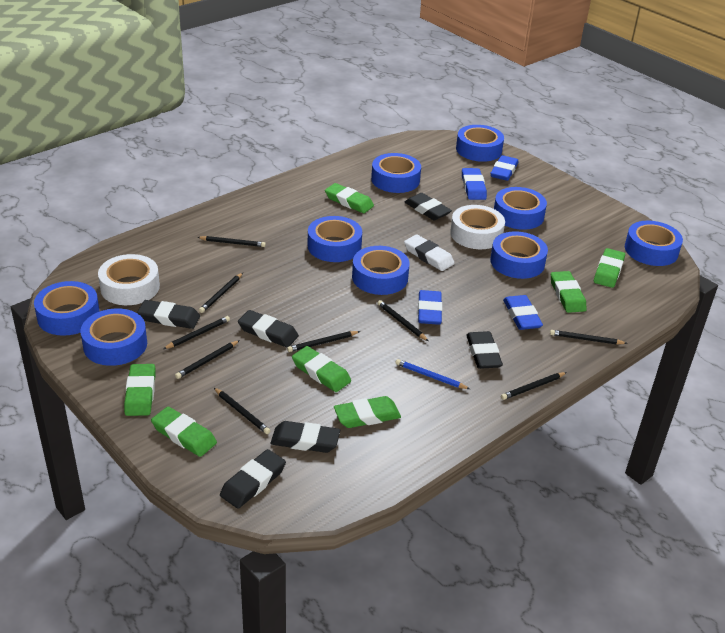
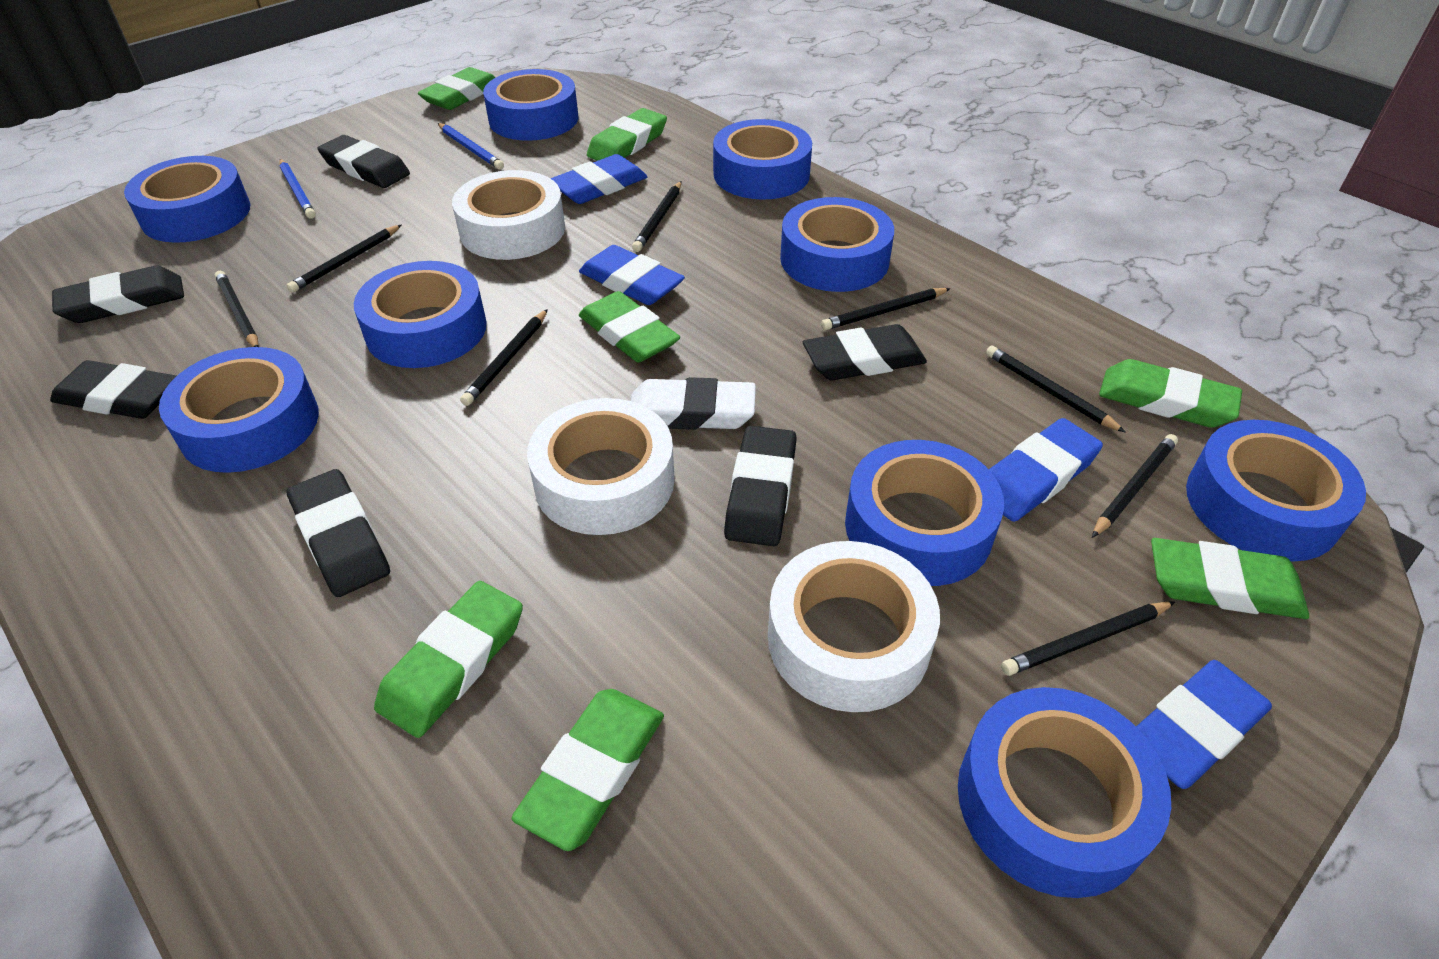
black pencil: [163,316,230,349] [175,340,240,379] [197,236,266,247] [199,273,243,313] [214,388,270,434] [287,331,360,352] [377,300,428,341] [501,372,567,400] [550,330,628,345] = 9 -> [215,271,259,347] [286,225,401,293] [460,309,548,406] [632,181,681,252] [821,288,951,330] [986,345,1126,433] [1001,602,1175,676] [1092,434,1178,538] = 8
blue pencil: [396,359,470,389] = 1 -> [279,159,316,219] [438,123,504,170] = 2
white tape: [98,254,160,305] [450,205,505,249] = 2 -> [452,170,565,260] [527,398,675,535] [768,541,940,712] = 3

